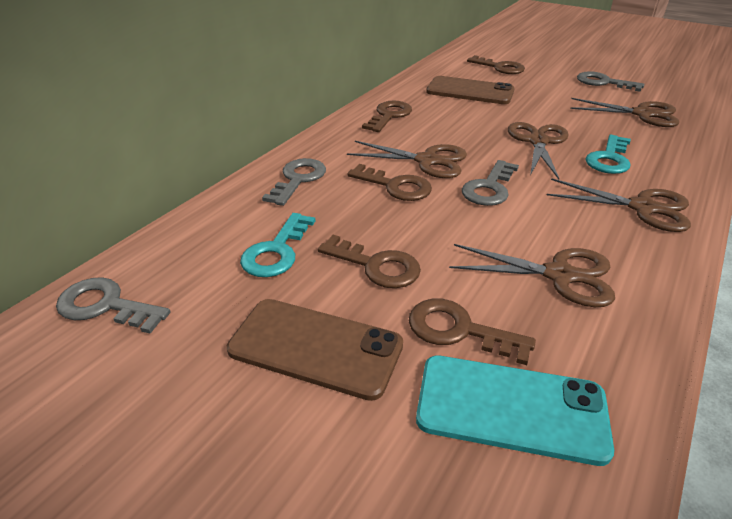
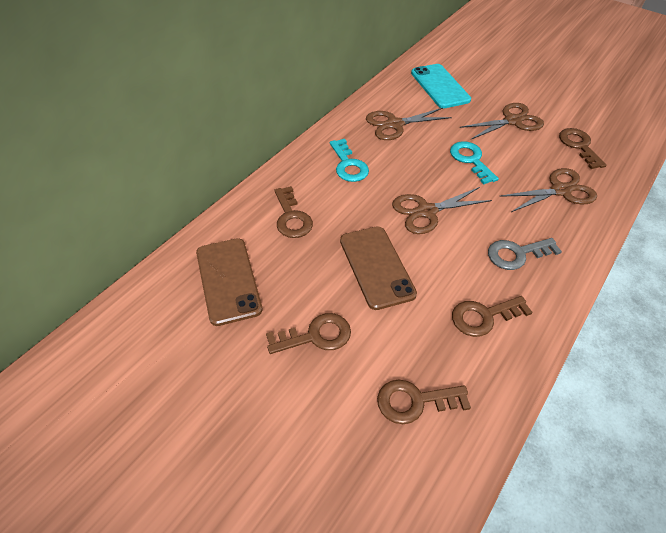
brown scissors: [347,141,467,178] [449,244,615,307] [508,122,569,179] [547,178,691,232] [570,98,679,127] = 5 -> [366,108,452,140] [392,187,492,234] [460,103,544,140] [499,168,597,212] = 4
grey key: [56,277,170,334] [262,158,326,206] [462,160,519,206] [577,71,644,92] = 4 -> [488,238,562,270] = 1

